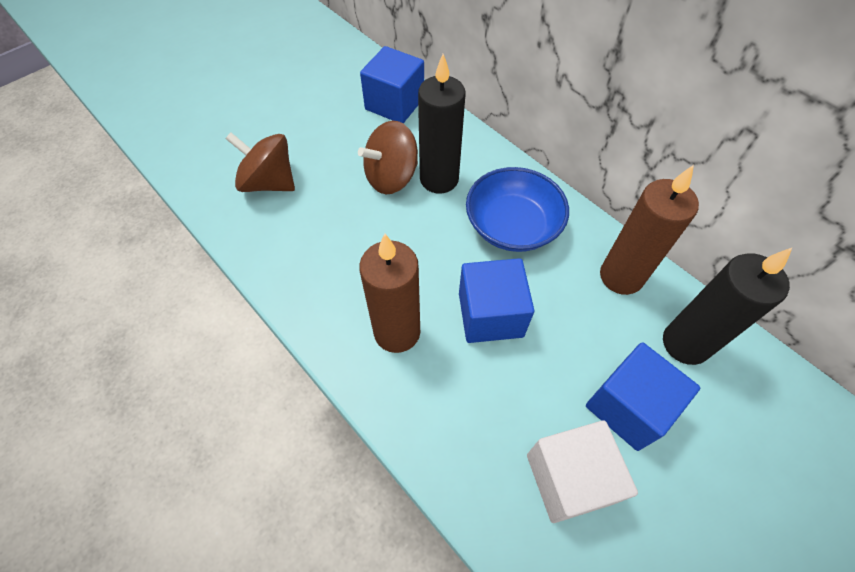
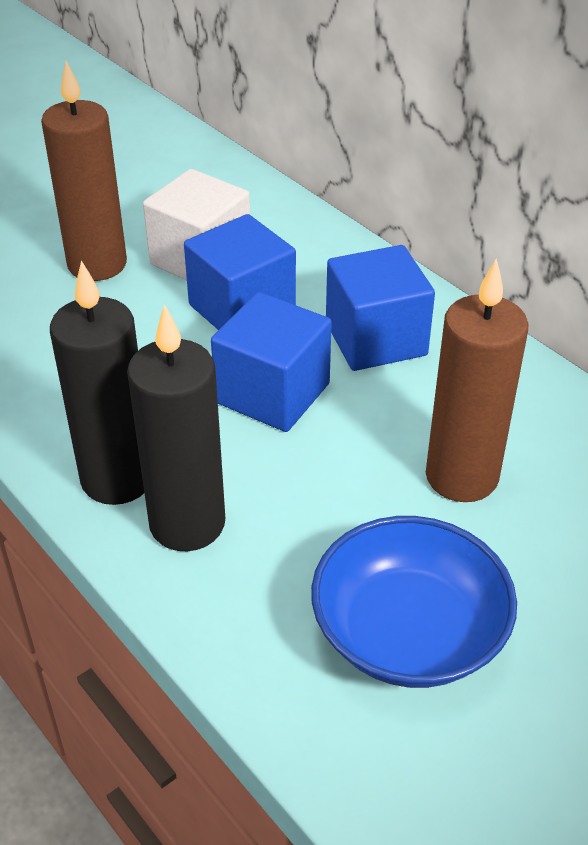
brown spinning top: [225,133,295,192] [358,121,418,194] = 2 -> none = 0

